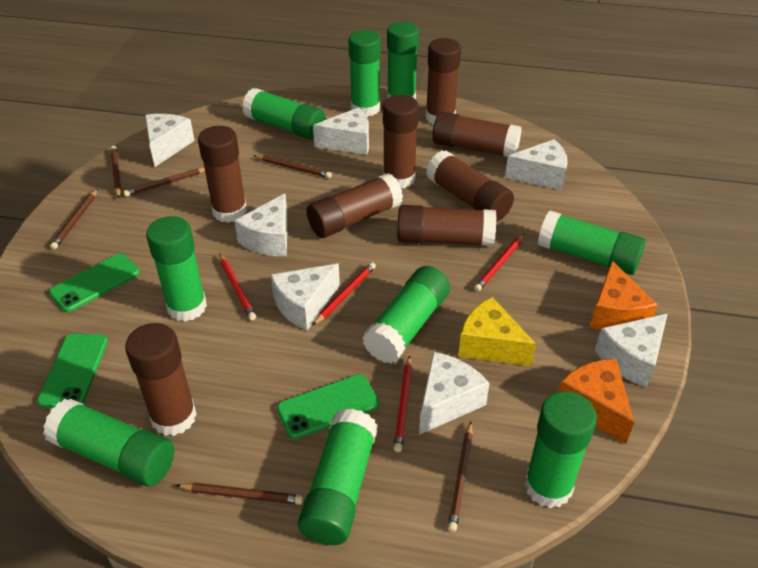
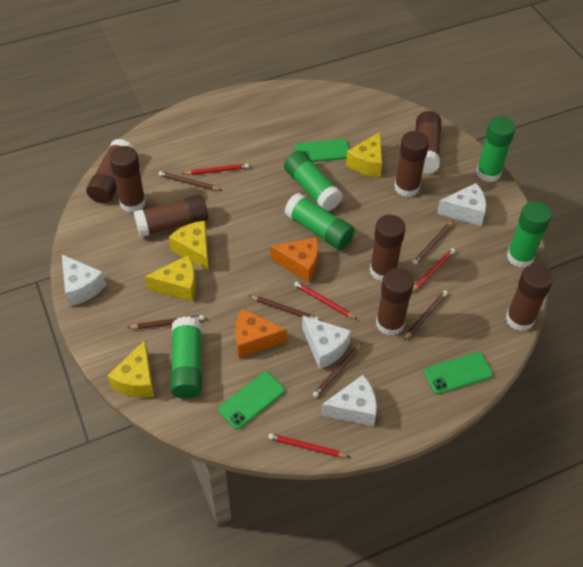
green glue stick: [43,399,174,487] [146,216,207,322] [242,88,326,140] [298,409,378,545] [349,30,381,117] [362,266,450,363] [387,22,419,99] [524,391,597,508] [538,211,646,275] = 9 -> [170,317,202,399] [284,151,343,211] [284,193,355,250] [476,117,516,182] [507,201,552,268] = 5
white cheese: [145,114,195,167] [234,194,288,256] [271,264,340,330] [313,107,369,155] [419,352,490,435] [505,139,568,190] [595,314,667,388] = 7 -> [62,255,106,306] [302,316,351,369] [321,375,377,426] [437,183,486,226] = 4
yellow cheese: [458,297,536,366] = 1 -> [107,340,154,398] [145,255,196,302] [169,221,209,271] [346,132,382,177] = 4

